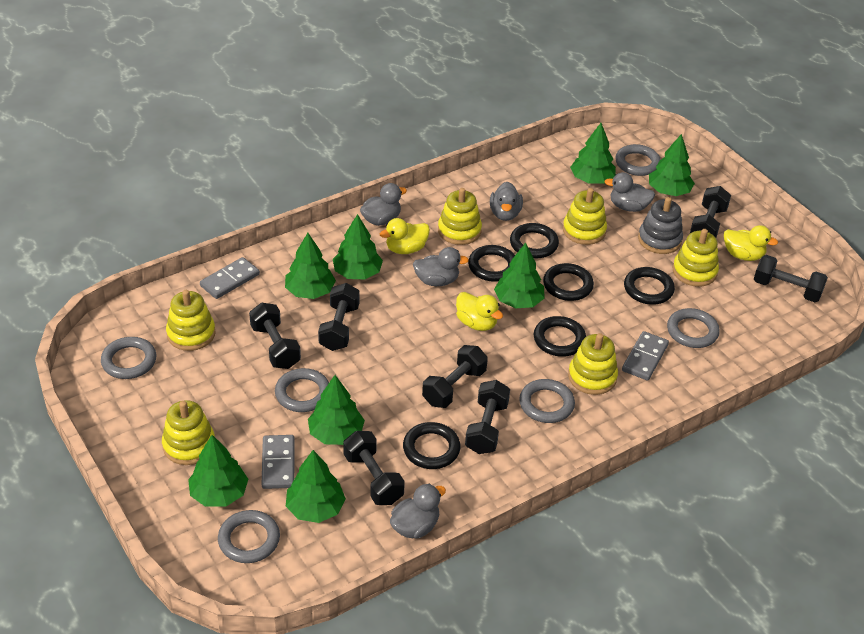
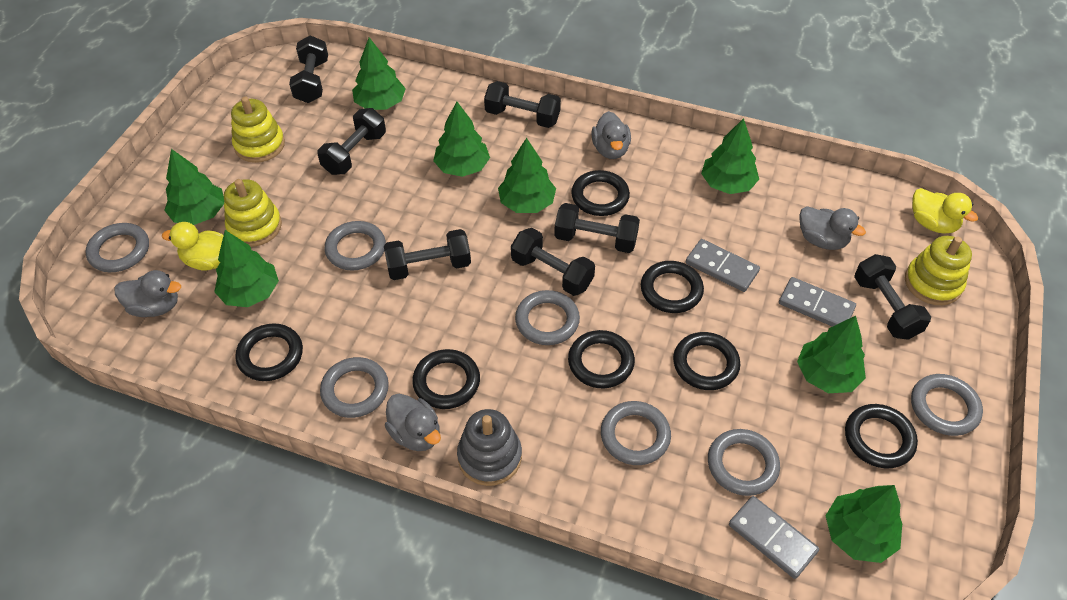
black ring: [403,422,461,469] [468,245,515,282] [510,223,559,258] [534,316,586,357] [543,263,594,301] [624,267,675,305] = 6 -> [235,324,303,381] [412,349,480,409] [568,330,635,389] [571,170,630,216] [641,261,704,313] [673,332,740,390] [845,404,918,469] = 7
grey duck: [360,183,407,226] [390,484,446,539] [413,247,469,286] [490,182,523,221] [604,172,655,212] = 5 -> [115,270,181,317] [385,394,441,451] [591,111,631,159] [799,206,866,250] = 4
grey ring: [101,337,156,379] [218,510,280,563] [275,368,329,412] [519,379,575,423] [615,144,661,176] [667,308,720,348] = 6 -> [86,223,149,272] [320,357,389,418] [324,221,386,270] [515,290,580,345] [601,401,671,465] [708,429,780,496] [911,374,983,436] = 7
yellow duck: [380,218,430,254] [456,292,503,331] [724,225,778,261] = 3 -> [162,222,224,271] [912,188,978,234] = 2
yellow stacking toy: [162,400,215,465] [166,290,216,351] [438,188,482,245] [563,188,607,245] [568,333,618,395] [673,229,719,287] = 6 -> [224,179,282,247] [231,97,285,163] [905,236,972,305] = 3

